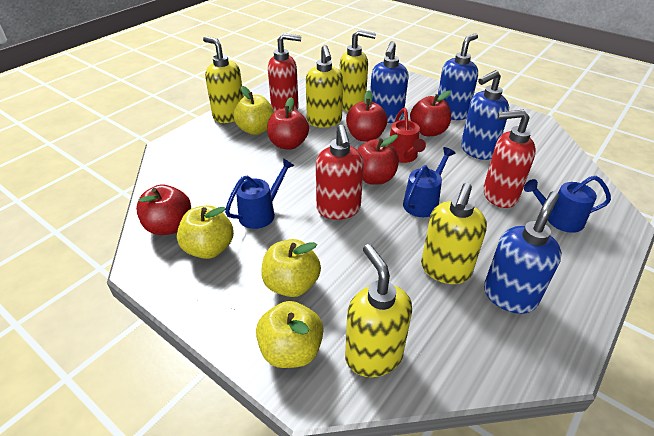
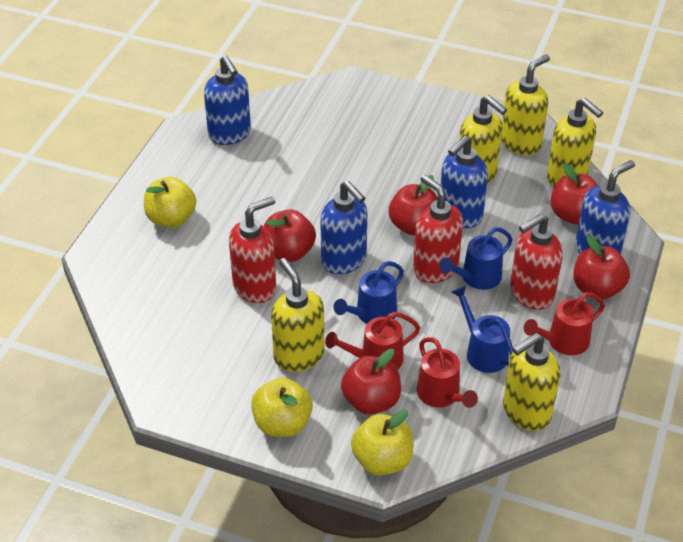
red watering can: [390,108,426,163] = 1 -> [325,312,420,369] [417,337,478,408] [524,292,605,355] = 3
yellow apple: [177,205,234,259] [234,86,274,135] [256,301,324,368] [261,239,321,297] = 4 -> [144,177,196,228] [251,378,313,437] [351,409,414,476] = 3

